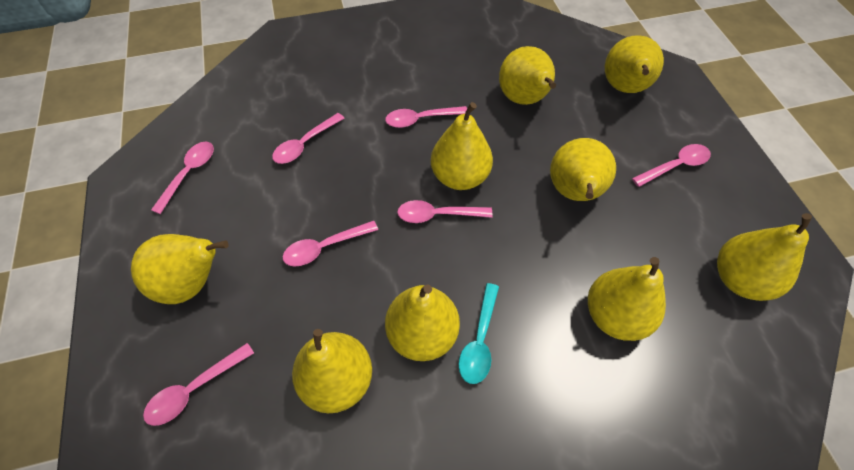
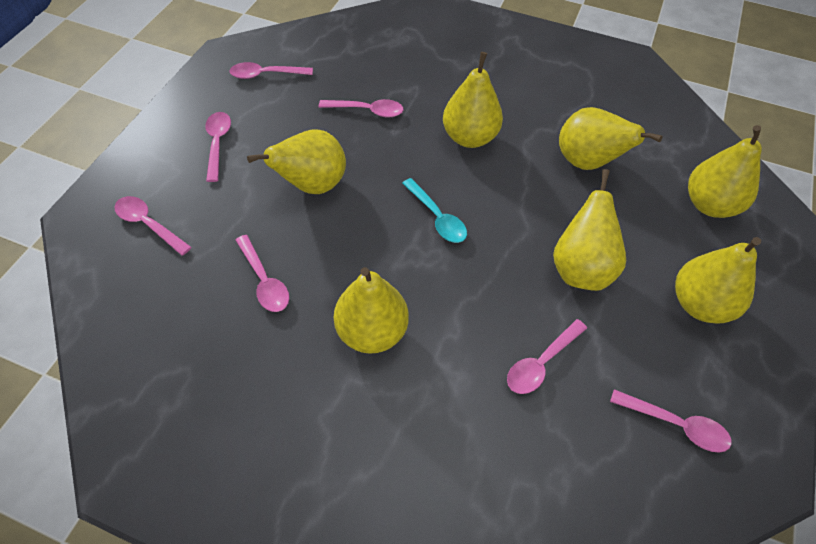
yellow pear: [131,234,229,304] [292,329,372,413] [385,285,460,361] [431,102,493,190] [499,46,556,105] [550,138,616,201] [588,257,666,341] [605,35,664,93] [717,213,812,301] = 9 -> [247,129,346,194] [334,267,409,354] [443,52,503,148] [553,169,626,291] [559,107,663,170] [675,237,761,324] [688,125,762,218] = 7

